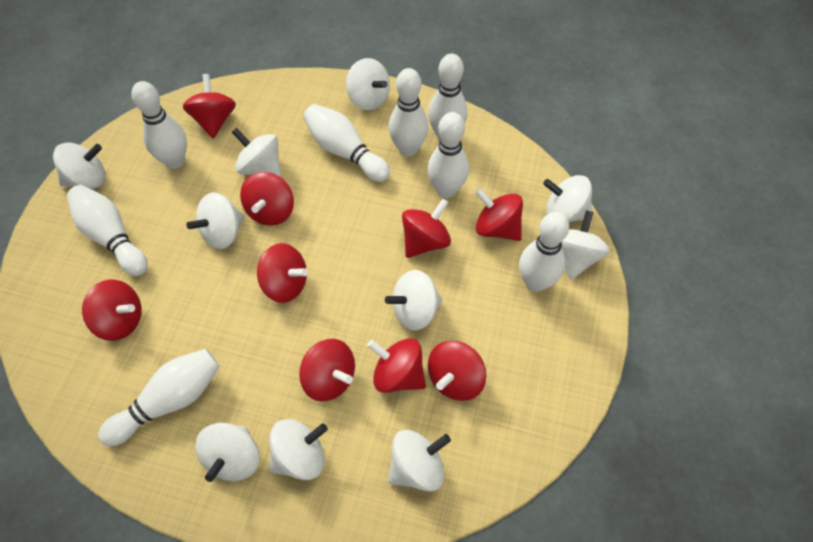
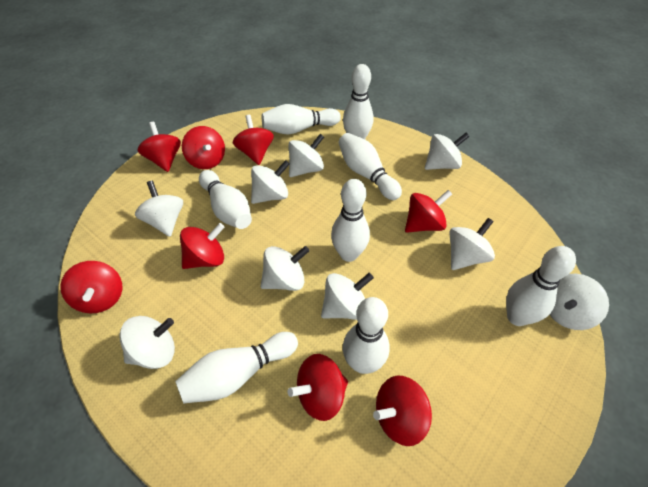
red spinning top: [82,280,142,341] [182,74,236,139] [240,172,294,226] [257,243,308,303] [299,339,355,402] [367,338,426,393] [402,199,451,258] [428,341,486,401] [475,188,523,241] = 9 -> [60,261,122,313] [138,122,181,172] [180,223,225,269] [182,126,225,169] [233,115,274,165] [287,354,348,421] [373,375,432,446] [405,190,452,233] = 8
white spinning top: [53,142,105,189] [186,192,245,249] [195,423,259,482] [232,128,281,177] [269,419,328,480] [346,58,390,110] [385,270,443,331] [388,430,451,492] [543,175,593,222] [561,210,610,280] = 10 -> [119,316,175,369] [135,181,183,237] [251,160,290,204] [260,246,309,291] [288,134,324,177] [321,273,374,320] [425,133,470,170] [449,218,495,270] [550,274,609,330] = 9

